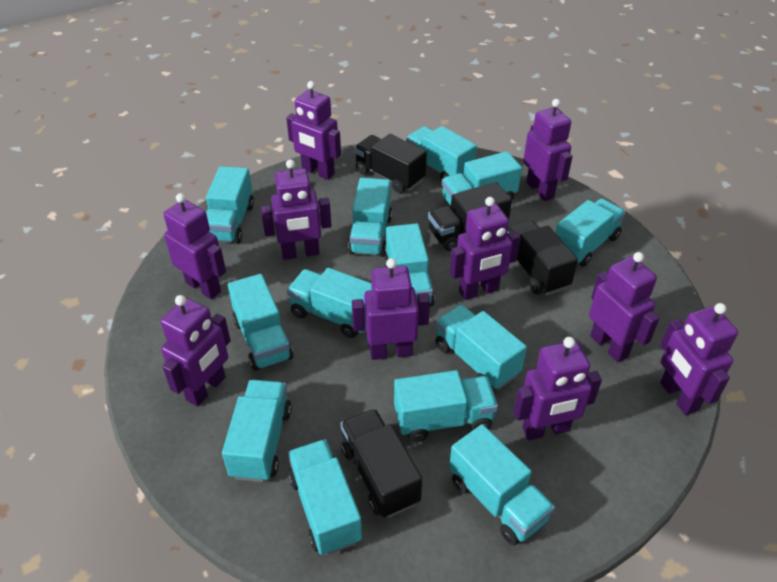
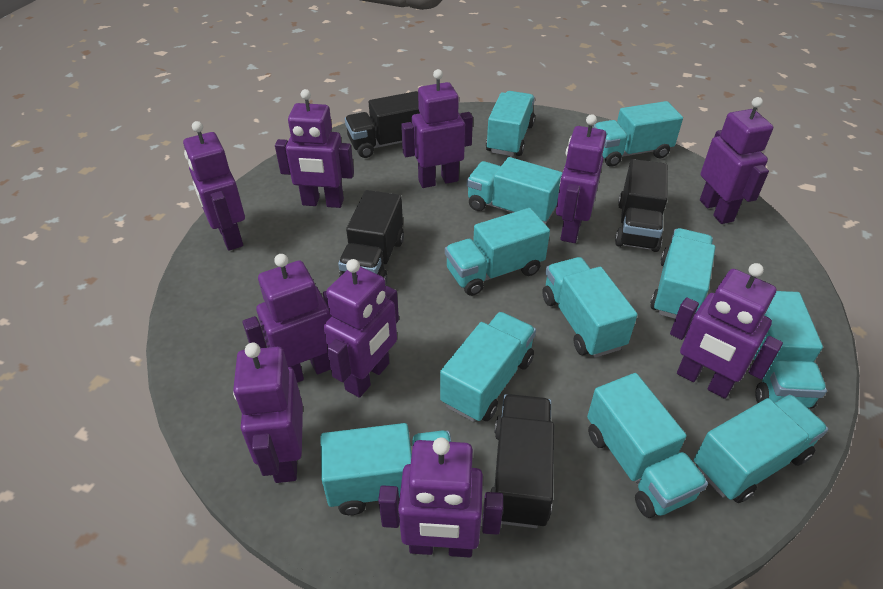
turquoise truck: [206,166,254,244] [222,380,292,482] [228,274,293,371] [287,268,372,338] [288,439,362,555] [348,178,392,257] [384,223,435,307] [394,370,498,442] [406,126,477,181] [435,305,527,390] [442,151,522,206] [449,424,555,545] [556,198,626,267] = 13 -> [320,423,452,515] [440,312,536,422] [445,208,550,296] [467,157,562,223] [486,91,535,156] [542,257,637,358] [587,373,708,518] [593,101,683,167] [650,228,715,319] [694,394,828,503] [753,291,827,409] = 11

